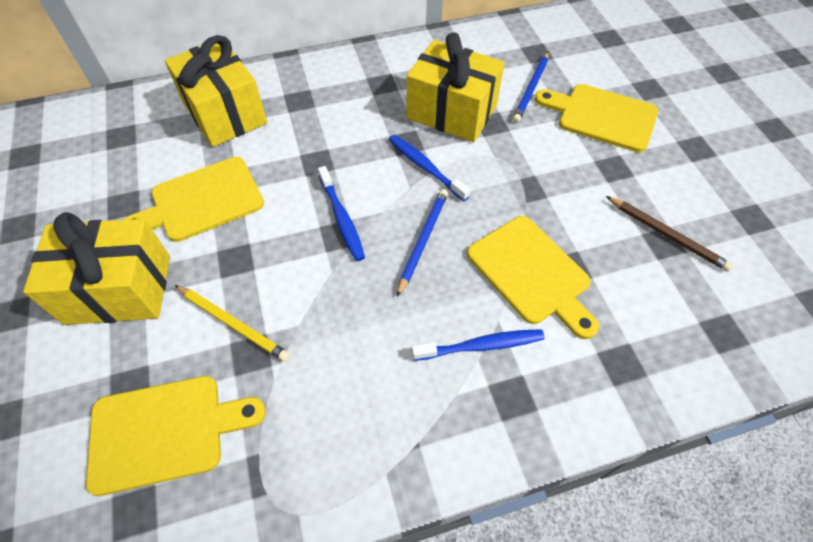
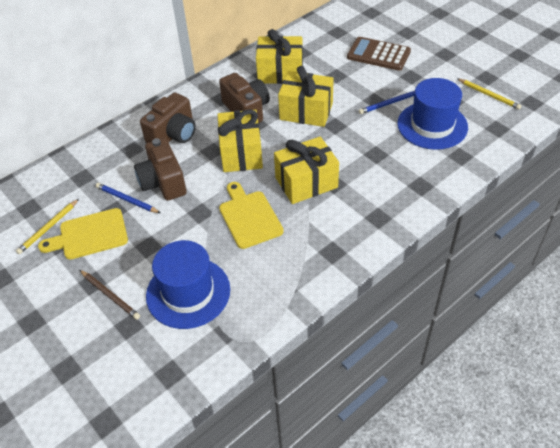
blue hat: none = 0 -> [146,240,230,329] [397,78,468,150] = 2
blue toothbrush: [318,166,365,261] [389,135,471,201] [412,329,545,361] = 3 -> none = 0
brown calculator: none = 0 -> [347,37,411,71] = 1
brown camera: none = 0 -> [134,138,187,201] [140,92,196,143] [219,73,270,123] = 3
yellow cutting board: [86,376,266,496] [124,157,264,242] [467,216,599,339] [535,84,658,152] = 4 -> [38,208,128,259] [219,182,284,249] = 2
yellow gift: [23,212,170,325] [165,35,267,147] [407,32,505,142] = 3 -> [217,109,263,172] [256,29,303,84] [274,136,339,204] [278,66,334,127] = 4
yellow pencil: [175,285,290,362] = 1 -> [16,199,79,254] [457,78,521,110] = 2

